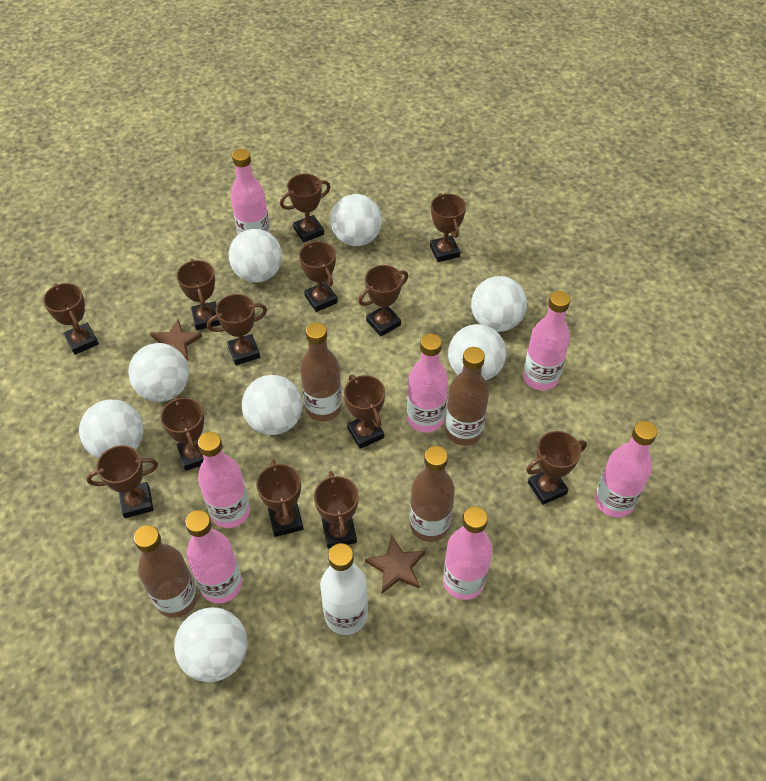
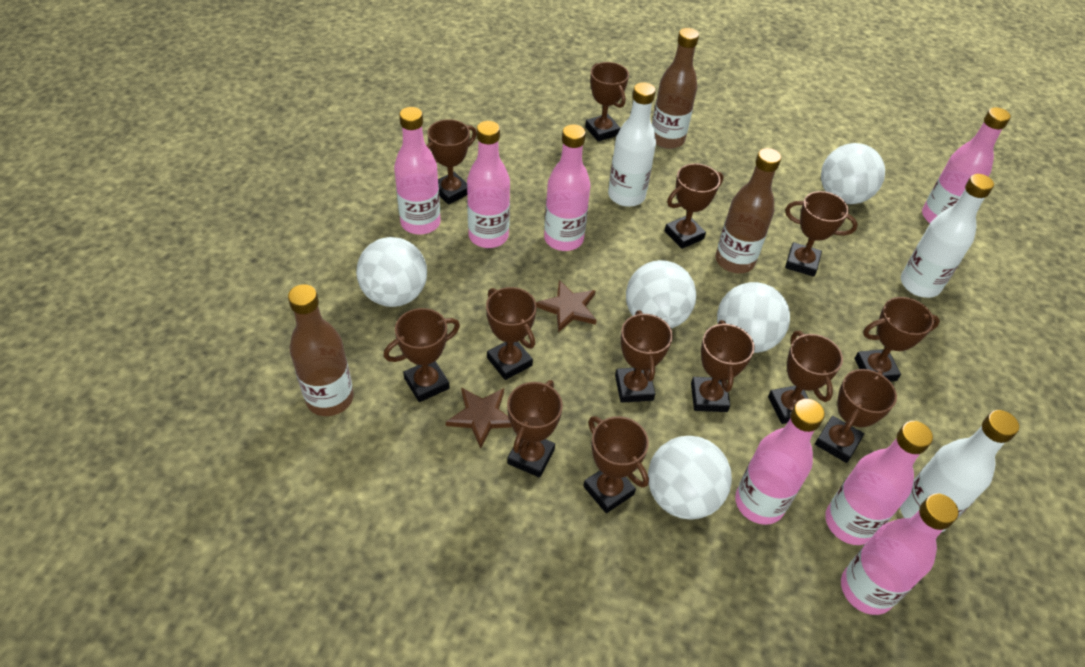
brown bottle: [134,525,198,618] [300,322,342,421] [410,446,455,542] [445,347,489,445] = 4 -> [288,284,354,416] [652,28,699,149] [716,148,781,273] = 3
white ball: [79,399,144,459] [128,343,189,402] [174,607,247,682] [229,229,282,282] [242,375,303,435] [331,194,382,246] [448,324,506,381] [471,276,527,332] = 8 -> [356,237,427,307] [626,260,696,328] [648,436,732,520] [717,282,790,353] [821,143,885,204] = 5
white bottle: [320,543,368,635] = 1 -> [608,82,656,207] [900,410,1019,532] [901,174,994,298] = 3

